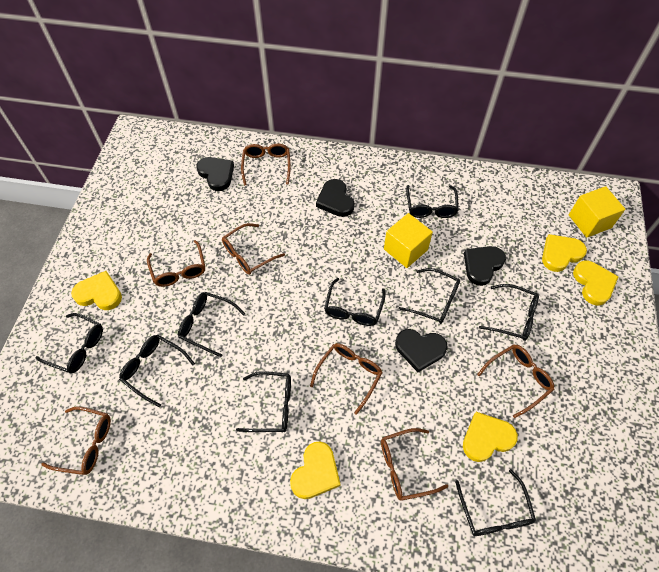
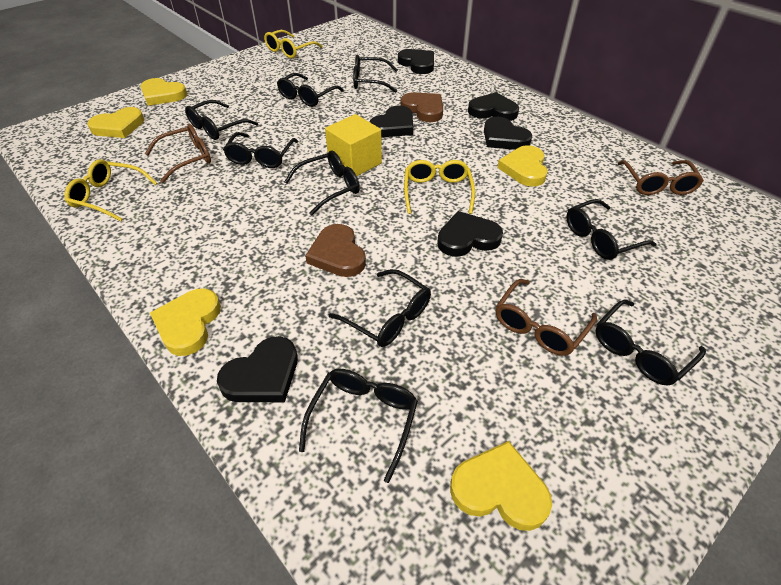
black heart: [196,157,234,191] [316,179,355,217] [395,329,448,372] [464,246,506,286] = 4 -> [217,336,298,402] [370,105,413,137] [398,49,434,74] [437,211,503,257] [468,92,519,121] [484,117,532,150] = 6
brown glasses: [41,407,111,475] [147,240,205,287] [222,223,285,275] [241,143,291,186] [310,343,383,415] [381,428,448,500] [477,344,555,418] = 7 -> [145,124,211,183] [496,279,597,356] [617,160,704,195] = 3
brown heart: none = 0 -> [305,224,366,277] [400,92,443,122] = 2
yellow cube: [384,213,433,268] [569,186,625,238] = 2 -> [325,114,382,176] = 1
yellow glasses: none = 0 -> [65,159,157,221] [264,30,323,59] [404,160,475,214] = 3

